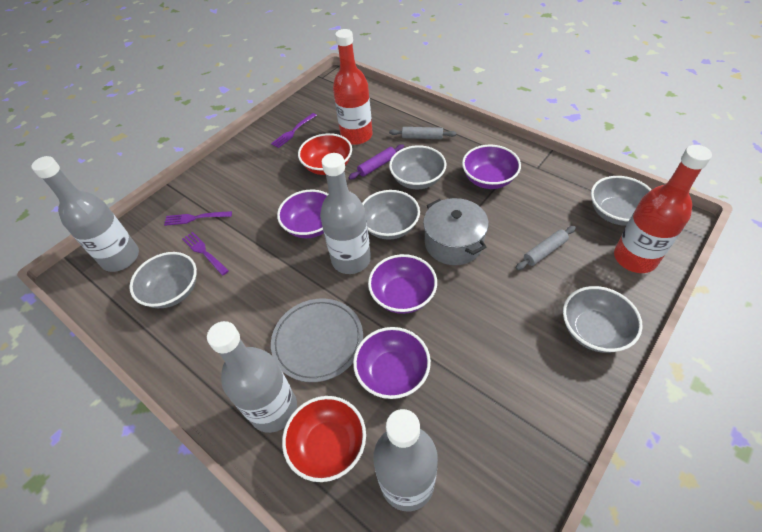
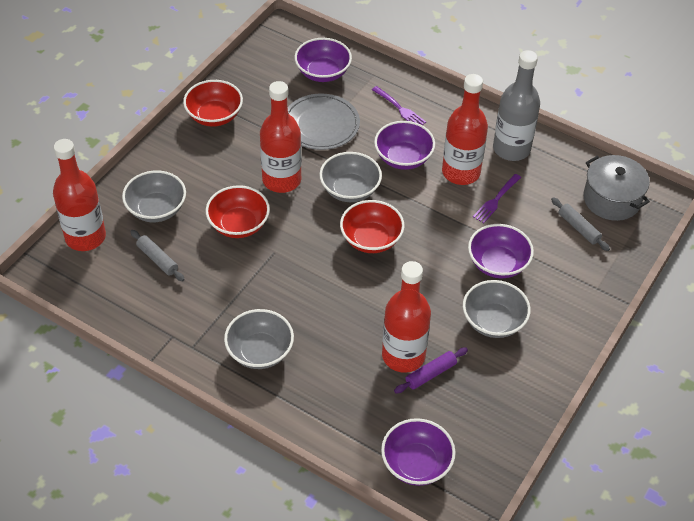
grey bottle: [31,156,139,272] [207,321,297,433] [320,153,371,274] [373,409,438,511] = 4 -> [493,50,540,161] = 1
grey bowl: [129,252,197,308] [362,190,420,240] [389,145,446,189] [563,286,643,353] [591,176,652,226] = 5 -> [122,170,186,222] [224,309,294,369] [319,152,382,202] [463,280,531,338] = 4
purple fork: [164,211,232,226] [182,232,229,276] [271,113,317,148] = 3 -> [372,86,426,125] [473,174,521,223] = 2
red bottle: [333,29,373,145] [614,145,712,273] = 2 -> [53,139,106,251] [260,81,301,193] [382,261,431,373] [442,74,488,185] = 4
red bowl: [282,396,366,482] [298,133,352,175] = 2 -> [183,80,243,127] [206,185,270,238] [340,200,405,253] = 3

